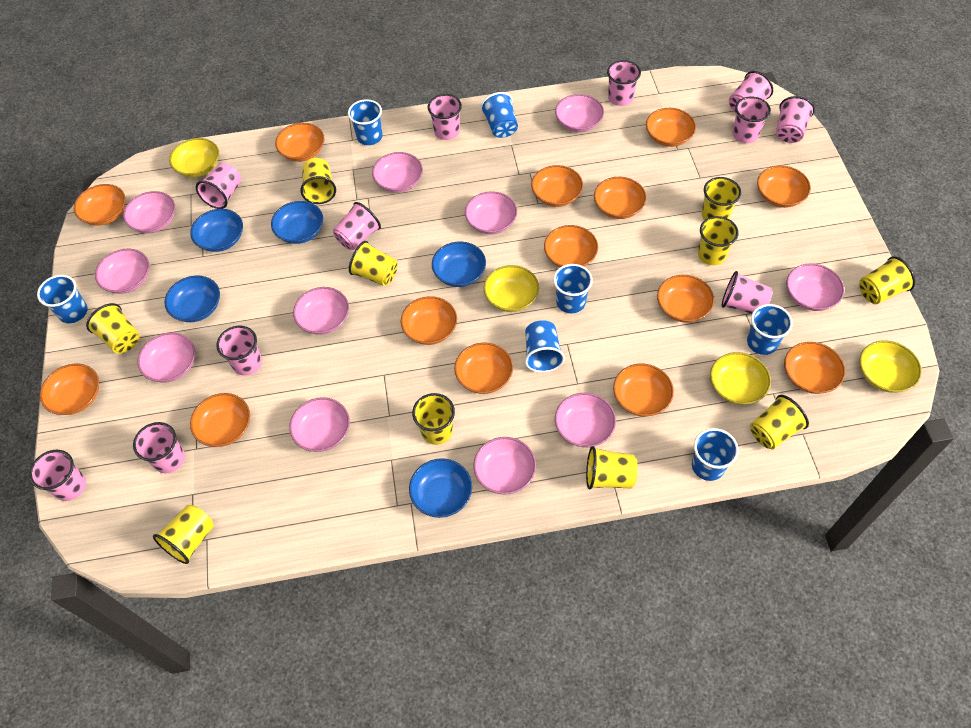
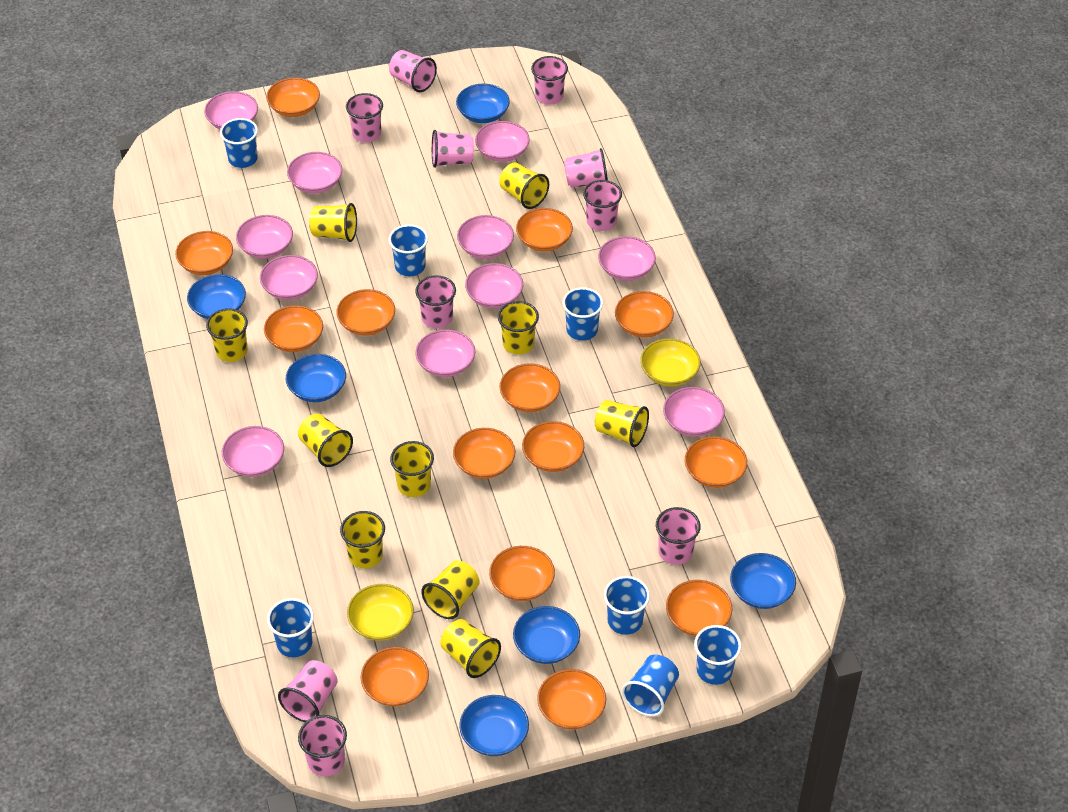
blue bowl: [164,276,220,322] [190,209,243,252] [271,201,323,244] [409,458,472,518] [432,241,486,287] = 5 -> [187,274,246,319] [286,354,346,402] [456,84,510,123] [459,695,529,756] [513,606,580,664] [730,553,796,609] = 6
pink cup: [29,450,86,501] [133,422,185,473] [196,163,241,209] [216,326,262,376] [333,202,381,250] [428,94,462,140] [607,60,641,106] [721,271,773,314] [729,71,773,113] [732,96,771,143] [776,96,815,143] = 11 -> [278,660,338,722] [298,715,347,776] [346,93,383,143] [389,50,437,92] [415,275,456,328] [432,130,474,168] [531,56,568,105] [564,148,608,188] [583,180,622,231] [656,507,701,565] = 10
yellow bowl: [169,138,219,177] [484,265,539,312] [710,352,771,405] [859,340,922,393] = 4 -> [347,584,414,641] [640,338,701,387] = 2

